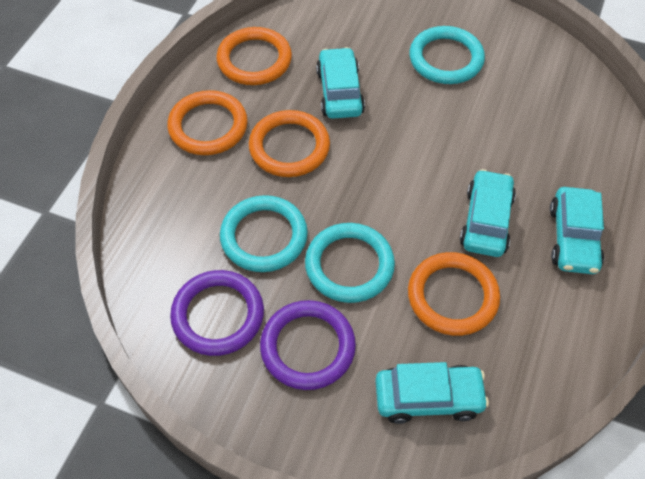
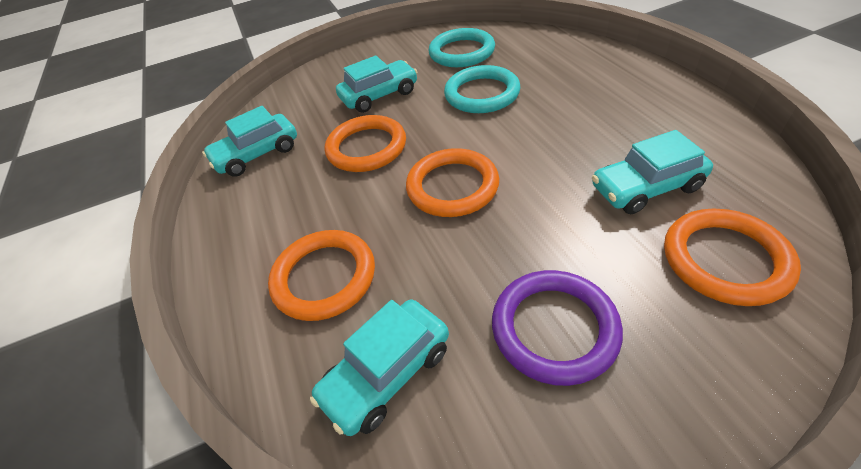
purple ring: [170,270,264,356] [260,300,356,390] = 2 -> [492,270,623,386] = 1
turquoise ring: [220,195,308,272] [305,223,395,303] [409,26,485,84] = 3 -> [428,28,495,67] [444,65,521,113] = 2

